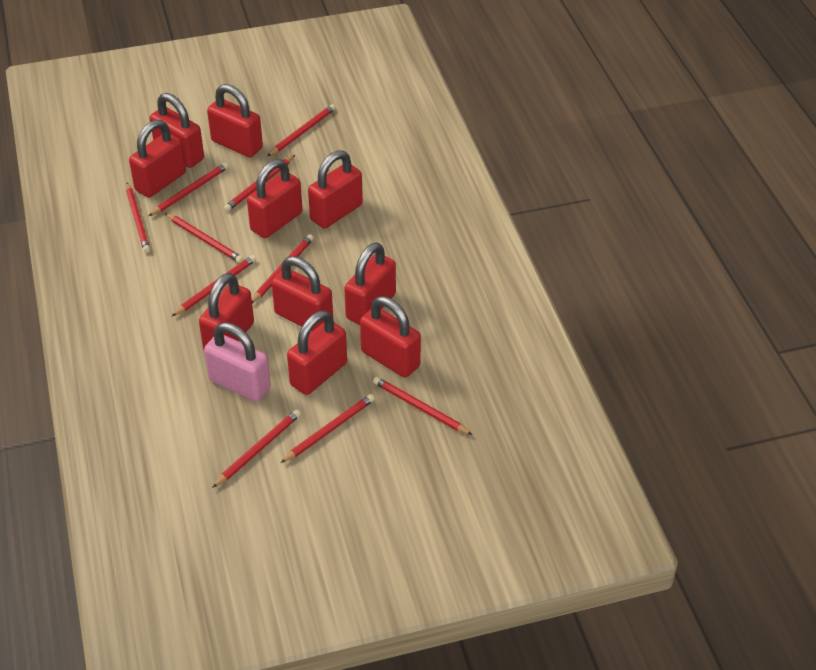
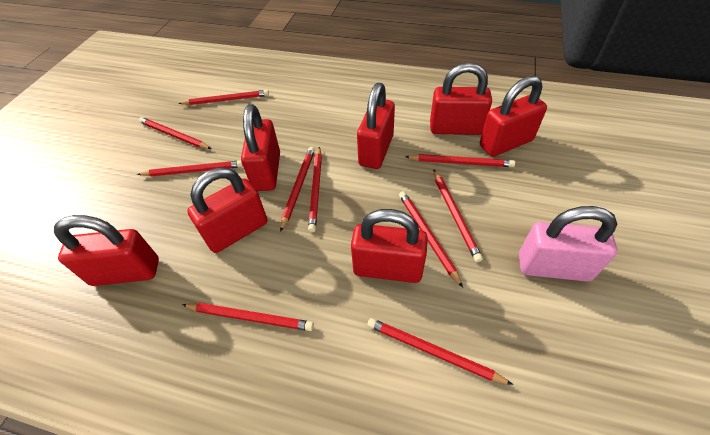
red padlock: [129,120,186,198] [150,93,204,168] [199,273,254,350] [207,84,263,157] [247,159,303,238] [271,256,333,332] [287,310,347,395] [308,150,363,229] [344,242,396,325] [360,296,421,378] = 10 -> [54,215,159,286] [187,168,268,253] [241,104,280,191] [351,209,428,283] [357,83,395,169] [430,63,492,135] [480,76,547,157] = 7

